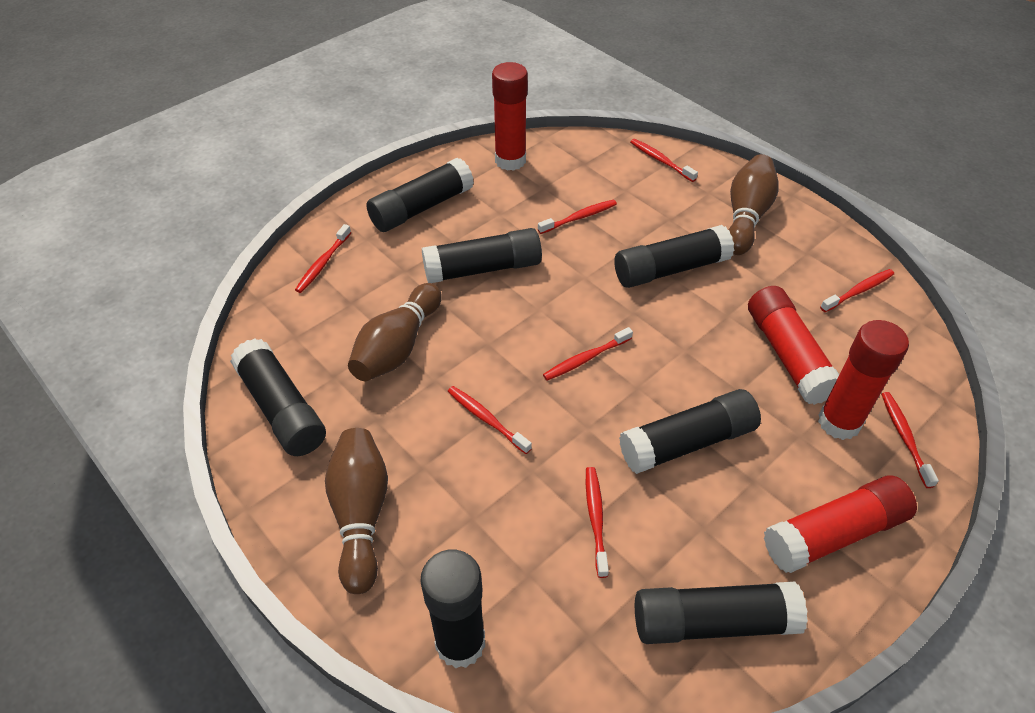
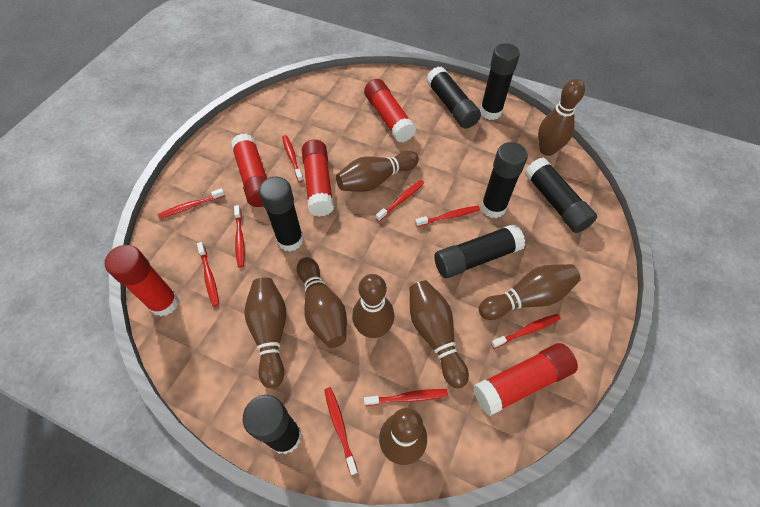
brown bowling pin: [325,428,388,594] [348,283,442,381] [729,154,779,255] = 3 -> [244,277,286,388] [297,257,347,348] [336,151,419,192] [352,274,394,338] [379,408,427,465] [410,280,469,388] [479,264,581,320] [538,79,585,156] = 8
red glue stick: [492,62,528,171] [748,286,839,405] [764,475,917,573] [818,320,909,440] = 4 -> [105,245,179,316] [231,134,267,207] [302,140,334,217] [364,79,416,142] [473,343,578,416] = 5
red toothbrush: [295,224,351,293] [448,386,532,454] [538,199,617,234] [543,327,633,381] [586,467,609,578] [630,139,698,182] [820,269,894,312] [881,392,939,488] = 8 -> [158,188,225,219] [197,242,219,307] [234,205,245,268] [282,135,303,182] [324,387,358,475] [364,389,448,406] [376,180,424,221] [415,206,480,227] [491,314,561,349] = 9

